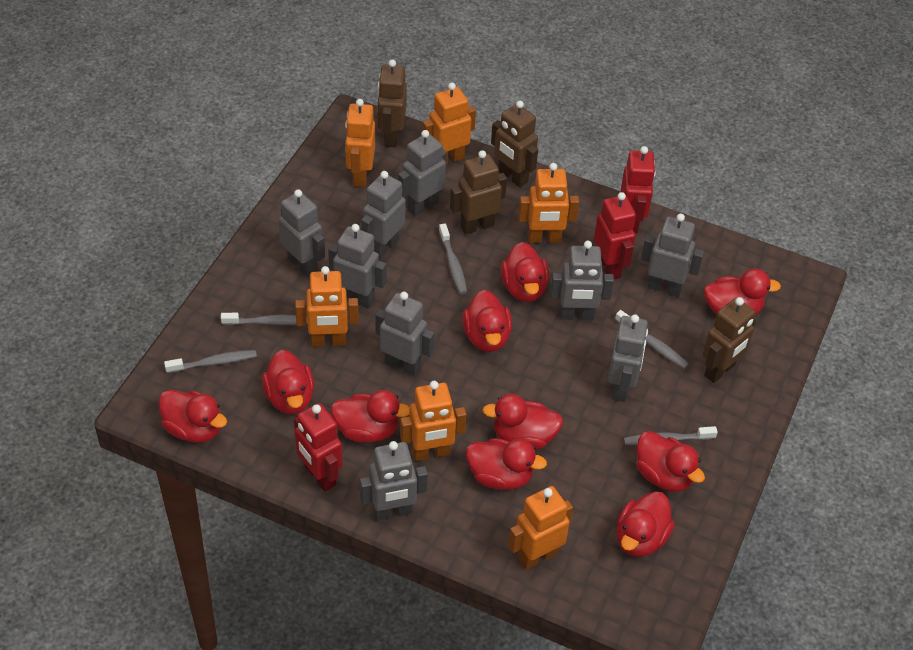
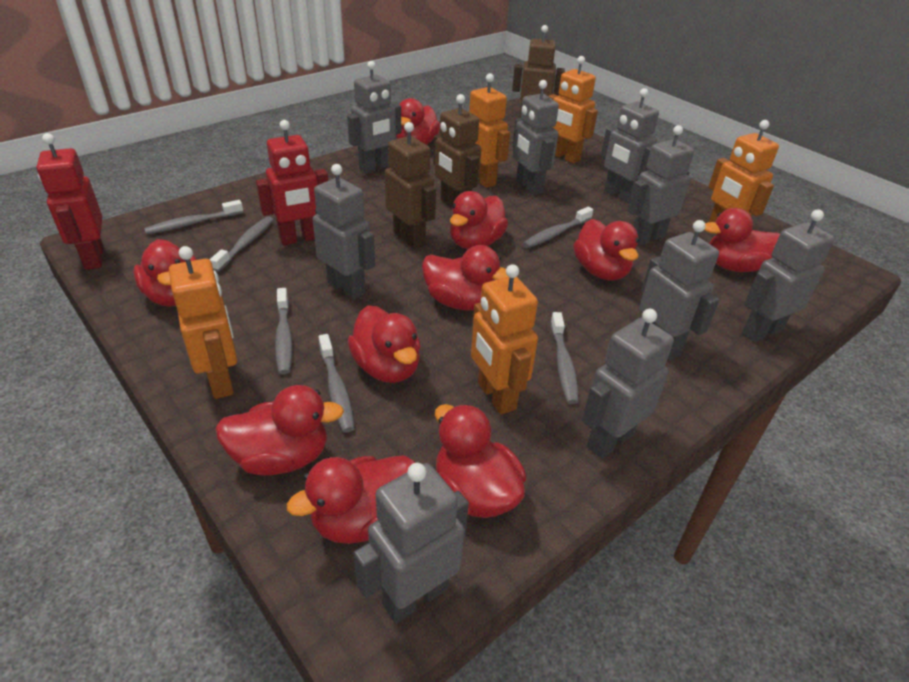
brown robot: [377,59,407,147] [450,150,507,235] [491,101,538,188] [703,297,756,383] = 4 -> [385,122,436,249] [433,94,481,205] [512,25,565,118] = 3
grey toothbrush: [164,350,257,373] [221,313,308,326] [439,223,467,294] [615,310,689,369] [624,426,718,445] = 5 -> [144,200,243,234] [210,216,274,272] [275,288,293,375] [319,334,355,433] [523,207,593,248] [550,312,579,404] = 6
orange robot: [295,266,359,346] [345,99,375,187] [400,381,466,461] [422,83,476,164] [508,486,573,570] [518,163,579,243] = 6 -> [169,246,237,399] [469,73,510,188] [471,264,538,415] [548,56,598,164] [708,120,779,222] = 5
red robot: [294,403,343,492] [594,192,636,279] [620,146,656,234] = 3 -> [36,133,104,270] [256,120,328,245] = 2

